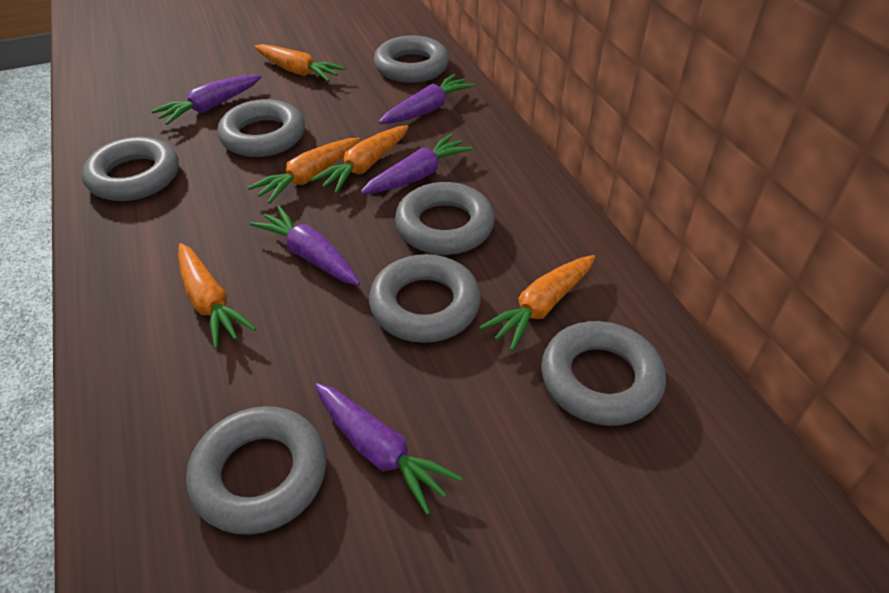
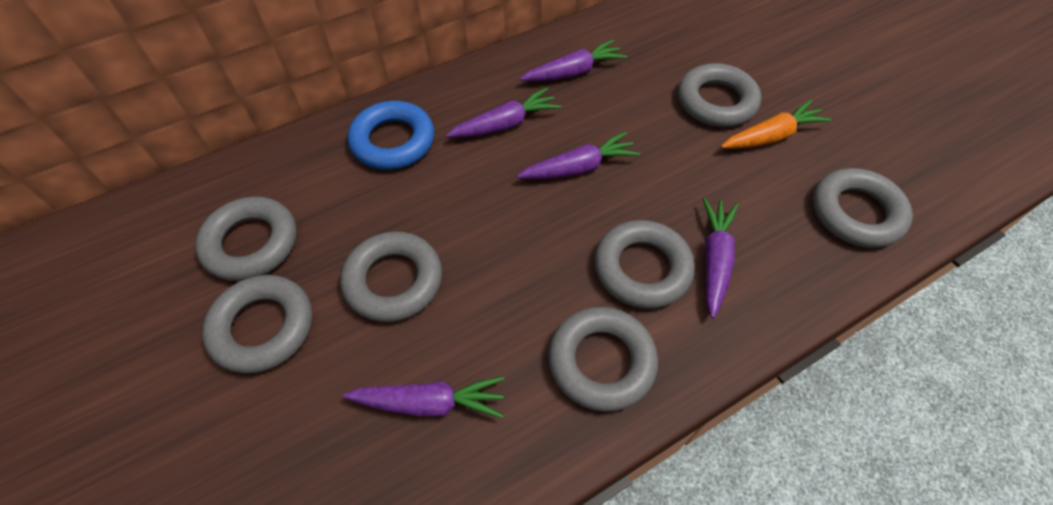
blue ring: none = 0 -> [348,101,434,170] = 1
orange carrot: [178,243,256,349] [247,138,360,204] [254,44,346,82] [310,125,408,194] [479,255,595,351] = 5 -> [721,100,831,149] = 1

